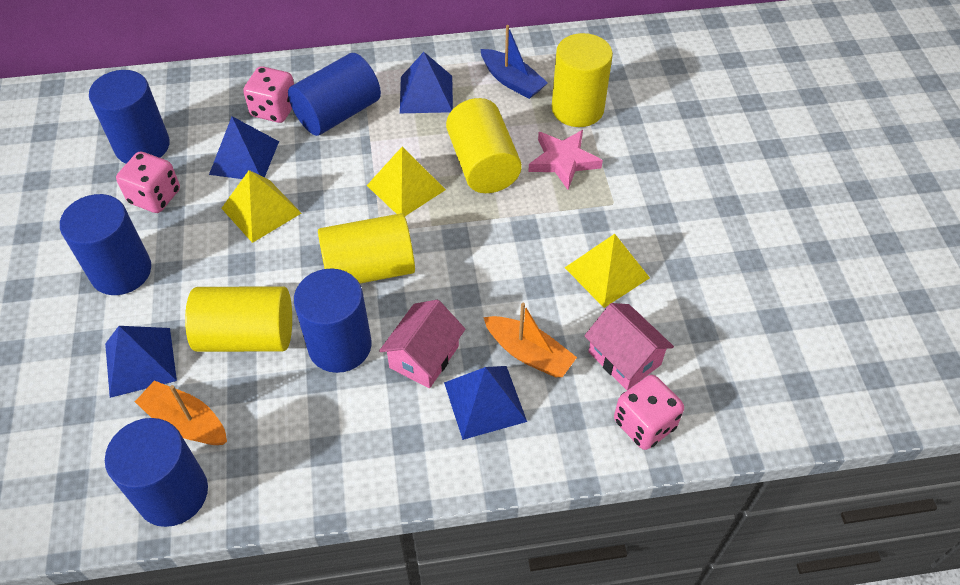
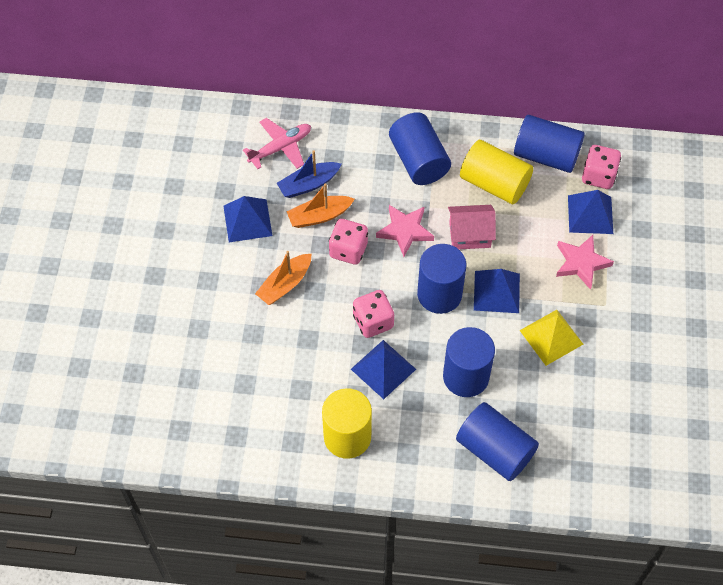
pink house: [379,300,465,388] [584,303,674,390] = 2 -> [448,205,496,249] = 1
pink plane: none = 0 -> [243,118,311,169] = 1
pink star: [528,130,603,190] = 1 -> [376,205,434,257] [556,235,614,290] = 2
yellow cylinder: [185,286,292,352] [318,213,415,284] [446,98,522,193] [552,33,613,127] = 4 -> [322,388,372,459] [460,140,533,204] = 2
yellow pyramid: [221,170,301,243] [367,147,446,216] [565,234,650,308] = 3 -> [520,310,583,366] = 1

